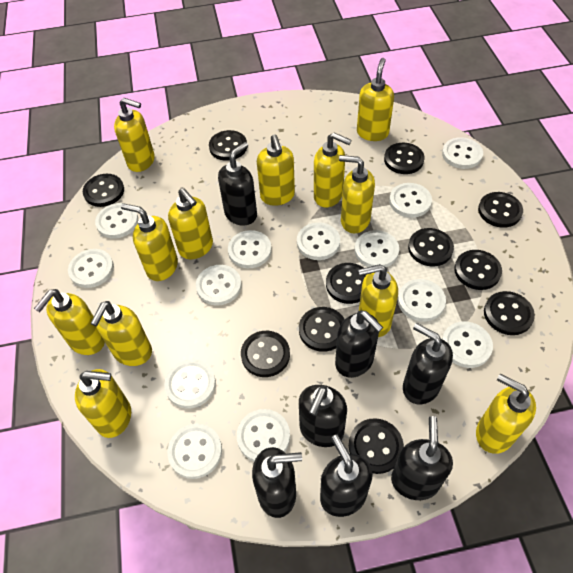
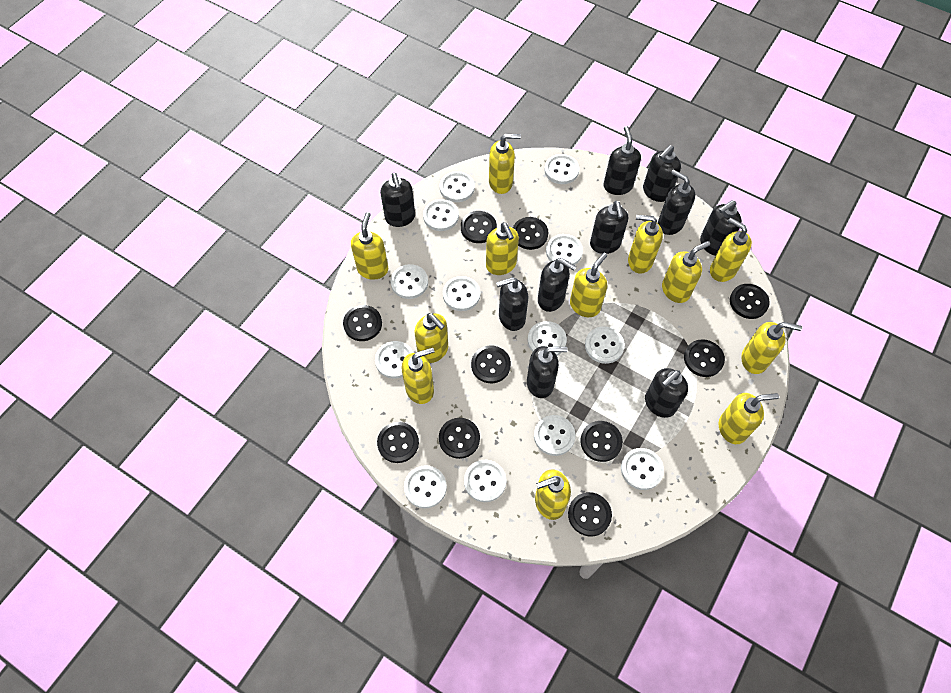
black button: [83,174,124,207] [209,130,247,161] [241,331,290,377] [299,307,345,352] [326,263,366,304] [349,418,404,474] [384,143,424,174] [408,228,454,266] [454,250,502,290] [478,192,523,228] [484,291,535,335] = 11 -> [343,305,382,341] [377,422,419,463] [439,418,480,459] [461,211,497,243] [471,346,511,383] [513,217,548,250] [568,492,612,536] [580,421,623,462] [684,339,725,377] [730,284,770,319] = 10
black soap dispenser: [218,142,257,226] [252,447,302,518] [299,385,347,447] [320,435,373,517] [335,310,383,378] [391,416,453,500] [403,323,453,404] = 7 -> [380,173,415,227] [496,277,528,331] [527,346,567,398] [538,258,576,312] [590,201,628,254] [604,126,641,195] [643,145,681,202] [645,368,688,418] [658,169,695,235] [700,200,742,256] = 10

